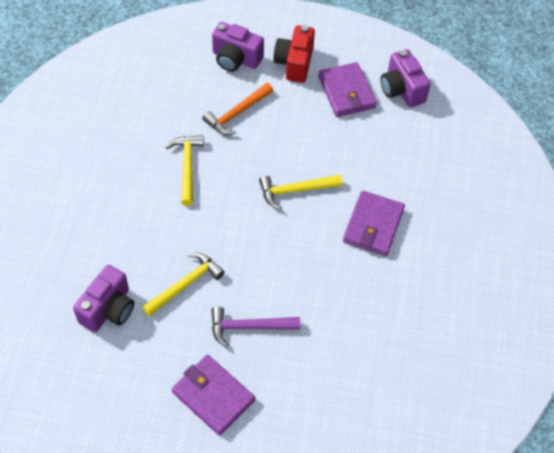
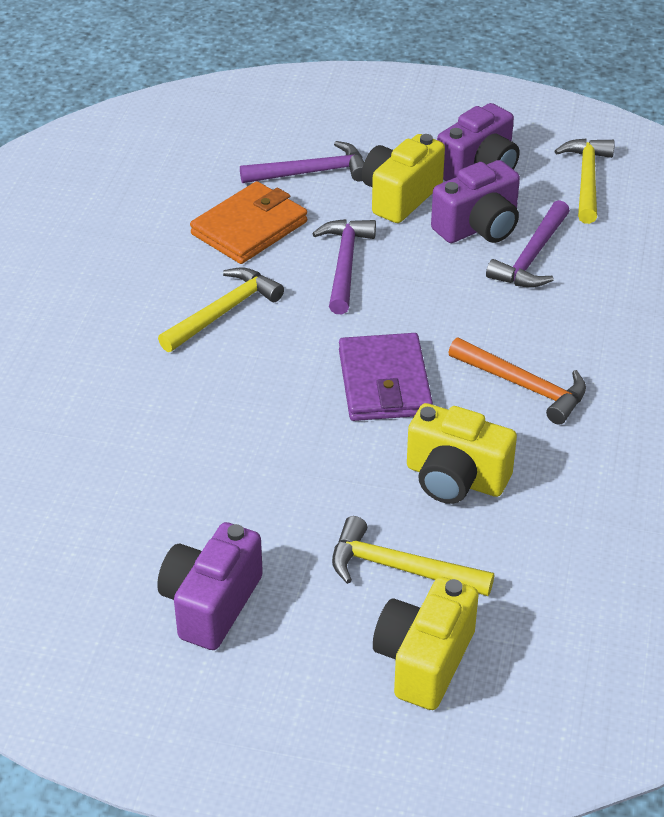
orange wallet: none = 0 -> [190,181,307,264] = 1
purple hammer: [211,306,300,347] = 1 -> [240,141,364,183] [312,219,376,314] [486,200,570,287] = 3
purple wallet: [172,355,255,436] [318,62,376,117] [343,191,405,256] = 3 -> [339,333,433,421] = 1
red camera: [273,25,315,83] = 1 -> none = 0
yellow camera: none = 0 -> [362,134,445,223] [373,577,479,710] [407,403,517,504] = 3

